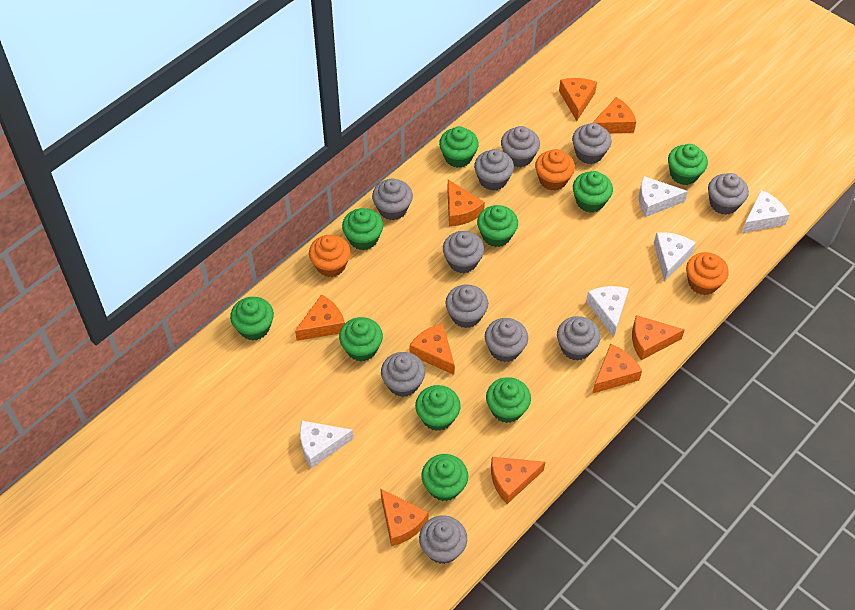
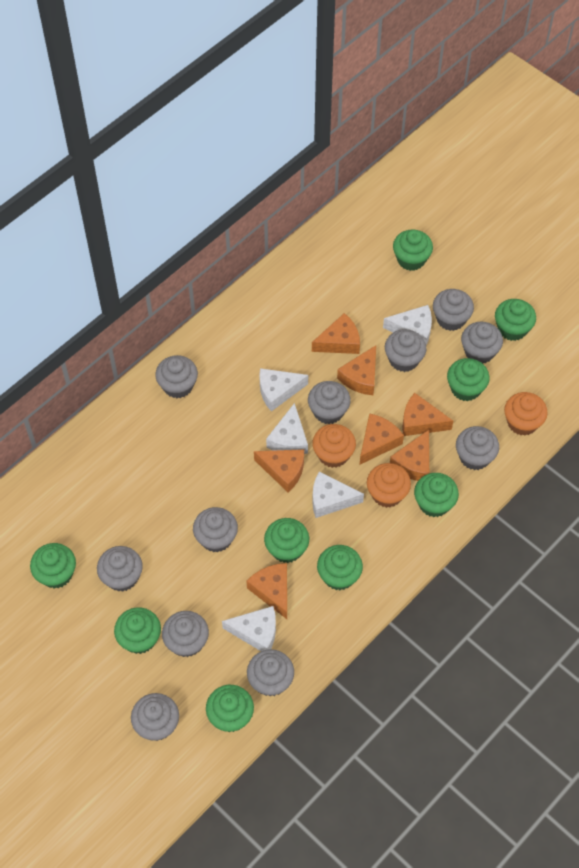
green cupcake: [230,297,274,341] [339,317,383,362] [342,208,383,250] [415,385,461,431] [421,454,468,501] [439,126,479,168] [477,205,518,247] [486,377,531,423] [573,171,613,213] [668,144,708,185] = 10 -> [30,543,76,589] [114,607,161,654] [206,685,254,732] [264,518,309,563] [317,545,363,590] [393,230,433,271] [414,473,459,517] [447,358,490,401] [495,299,536,341] = 9
orange cheese: [295,294,345,341] [380,488,429,546] [409,323,455,375] [447,180,485,226] [491,457,545,504] [559,78,597,121] [592,97,636,133] [592,344,642,394] [632,315,685,360] = 9 -> [246,563,287,619] [254,449,304,492] [312,313,360,354] [337,345,376,395] [360,413,404,464] [390,430,429,481] [402,393,453,436] = 7

